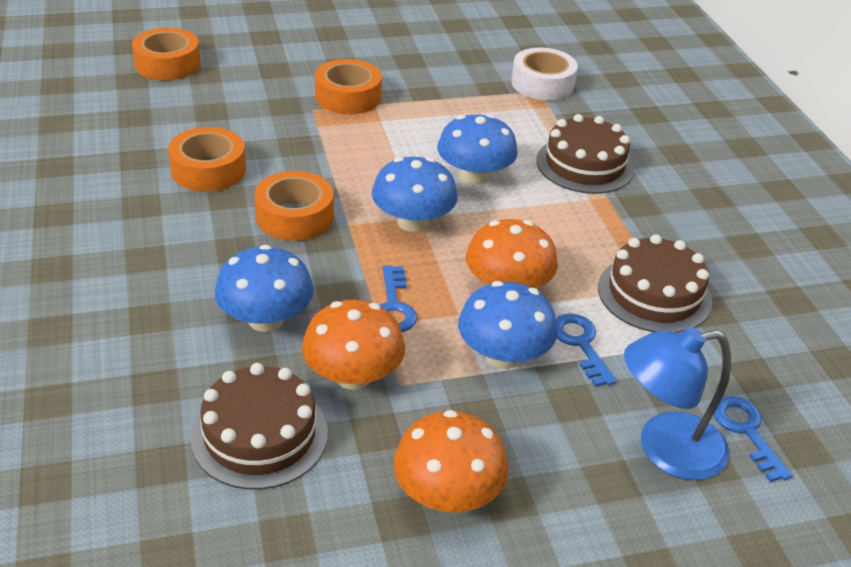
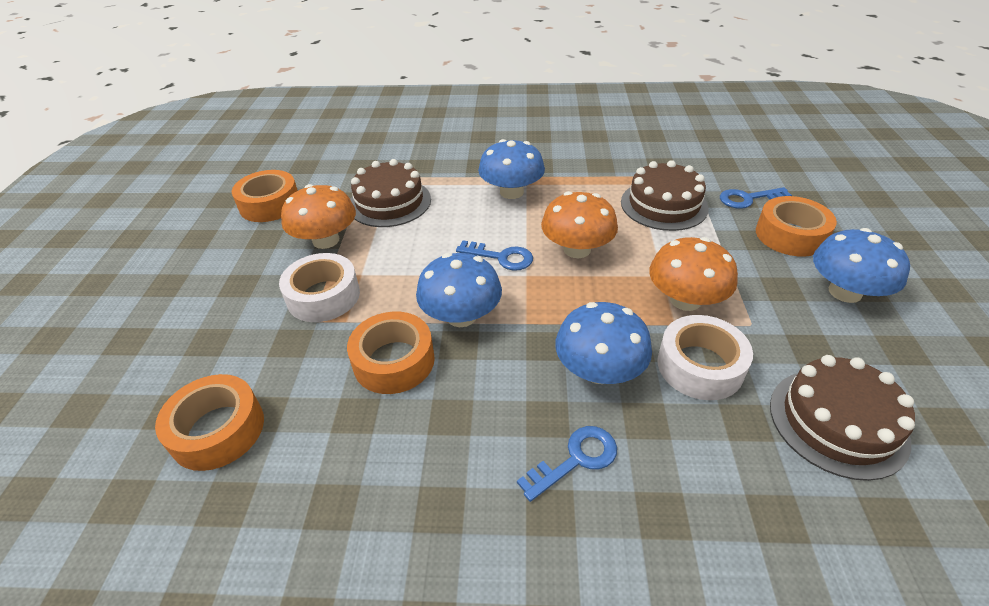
blue lamp: [624,326,731,480] = 1 -> none = 0
white tape: [511,48,578,100] = 1 -> [279,253,360,322] [657,315,753,400] = 2

